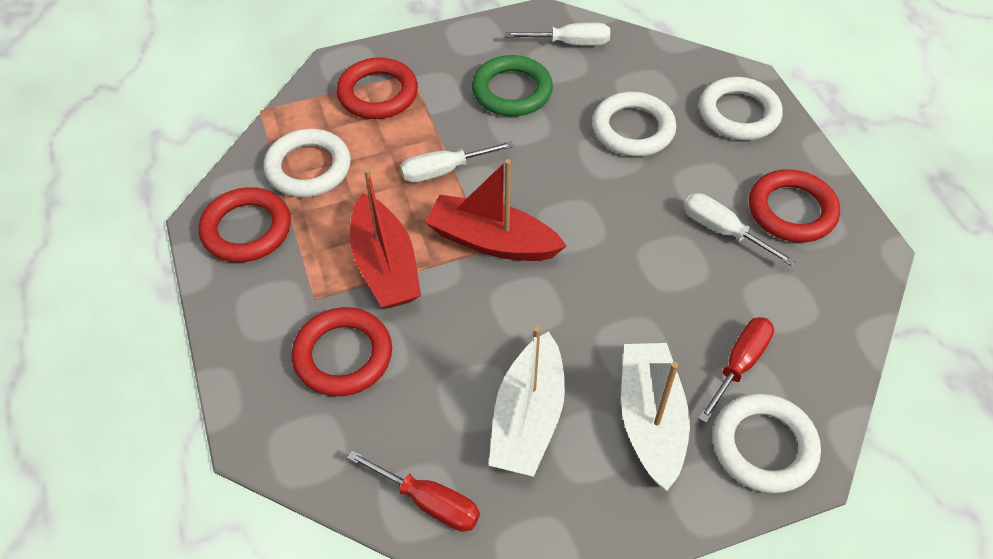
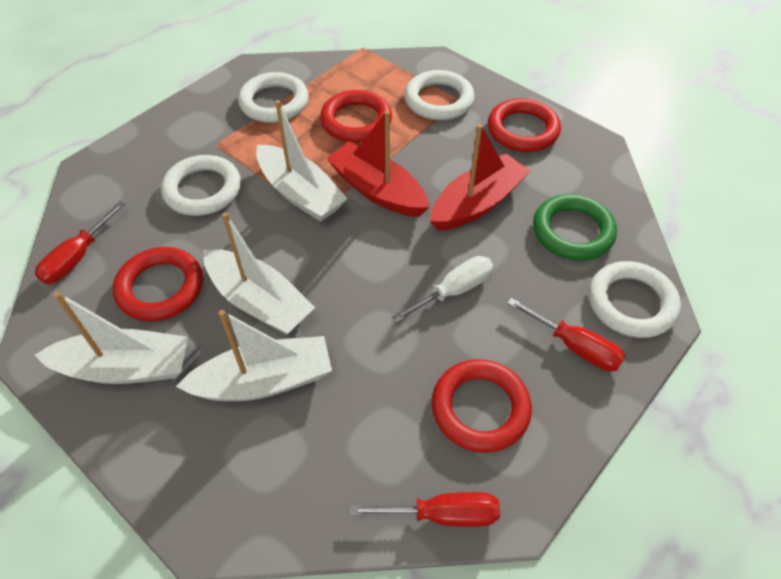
red screwdriver: [347,450,480,532] [698,317,774,423] = 2 -> [35,201,125,284] [350,492,500,527] [507,298,625,372] = 3
white boat: [489,326,565,477] [621,343,690,491] = 2 -> [35,292,188,384] [176,310,332,401] [204,212,315,335] [256,100,348,222] = 4
white screwdriver: [400,141,514,183] [505,23,610,46] [683,193,796,266] = 3 -> [392,256,493,323] = 1

